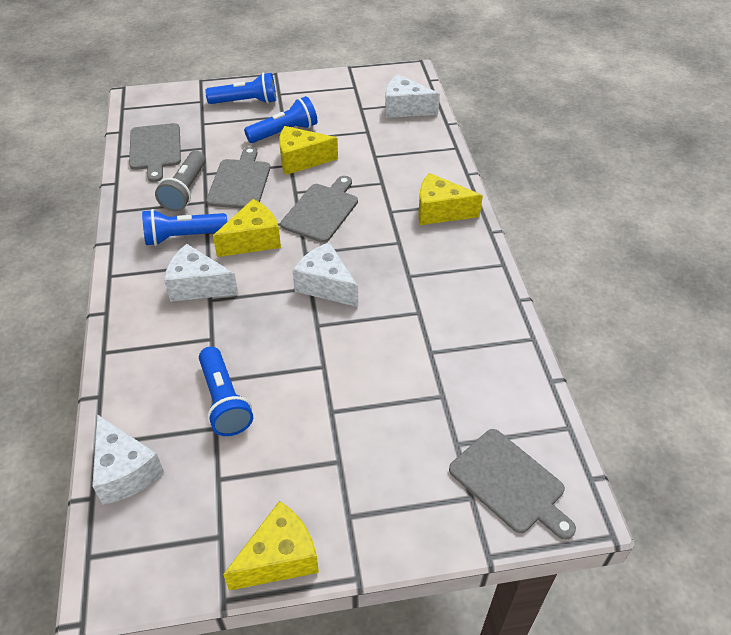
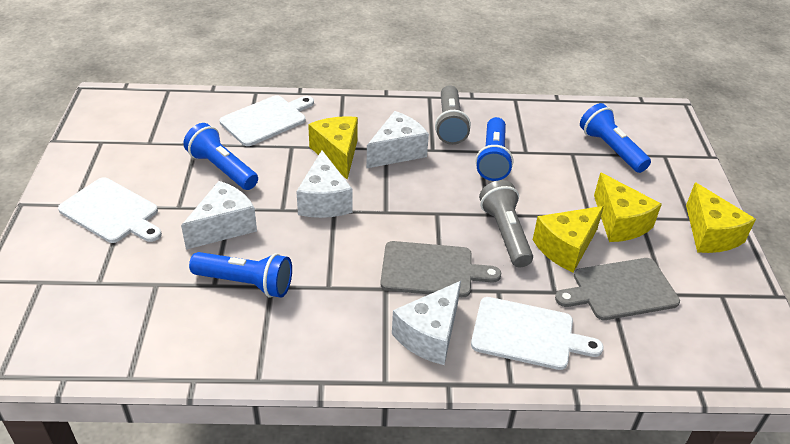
grey cutting board: [129,123,181,182] [206,147,270,209] [280,176,358,243] [449,429,576,540] = 4 -> [380,241,501,297] [555,258,680,320] = 2
grey flashlight: [155,151,206,212] = 1 -> [435,85,471,145] [479,180,533,267] = 2
white cutting board: none = 0 -> [58,177,162,243] [219,95,314,146] [471,297,604,370] = 3

